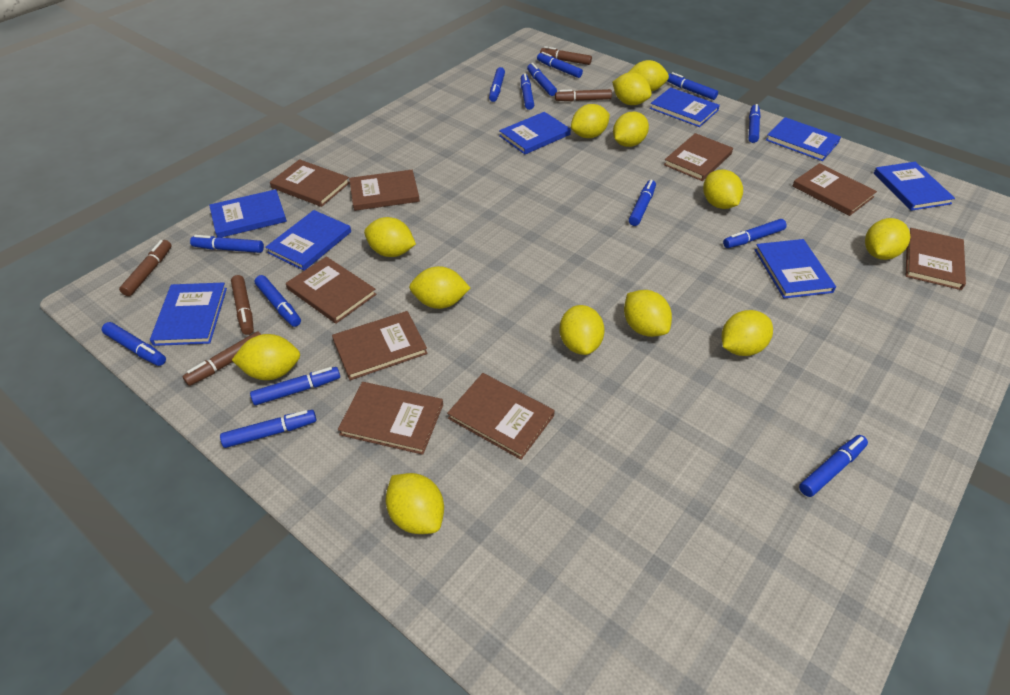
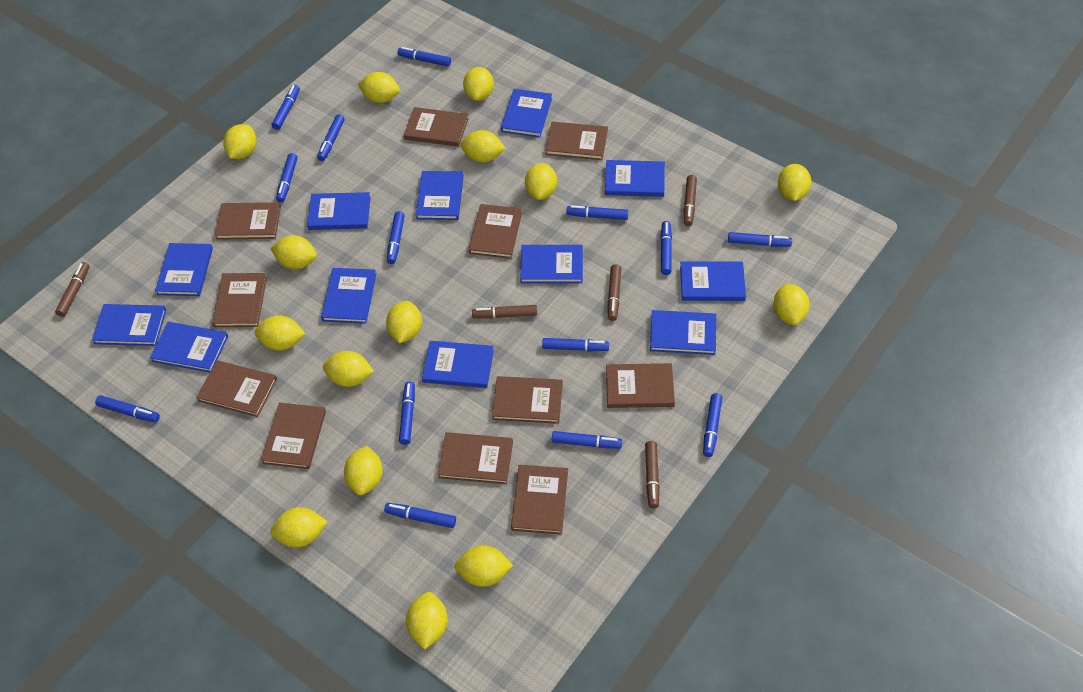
blue book: [150,282,227,346] [209,189,287,238] [265,210,351,271] [499,112,571,154] [650,87,720,127] [755,239,836,298] [766,117,841,161] [874,162,955,211] = 8 -> [92,304,166,346] [150,322,228,373] [155,243,213,296] [307,192,371,230] [321,268,376,324] [416,171,464,220] [422,341,494,388] [501,89,552,137] [520,245,583,283] [605,160,665,197] [650,310,716,355] [680,261,746,301] = 12
brown book: [270,159,350,207] [286,256,376,323] [332,311,428,380] [338,382,443,455] [349,170,420,211] [447,373,555,460] [664,133,733,181] [793,163,877,216] [906,228,966,290] = 9 -> [196,360,277,417] [212,273,267,327] [215,202,281,240] [261,402,326,469] [404,107,469,147] [438,432,513,484] [468,204,522,259] [492,376,563,424] [511,465,568,535] [545,122,608,160] [606,363,675,408] = 11
yellow lemon: [232,334,300,380] [364,217,416,257] [385,473,444,534] [409,266,470,309] [559,305,605,355] [571,104,610,138] [612,72,652,105] [613,112,649,147] [624,290,672,337] [628,60,669,92] [703,169,743,209] [722,310,773,356] [865,218,910,260] = 13 -> [223,124,257,159] [255,315,305,351] [270,235,317,269] [270,507,328,547] [323,351,374,387] [344,446,383,495] [358,72,400,103] [386,301,422,343] [406,592,448,650] [455,545,513,587] [460,130,506,162] [463,67,494,101] [525,163,557,200] [773,283,810,325] [778,164,811,201] = 15

